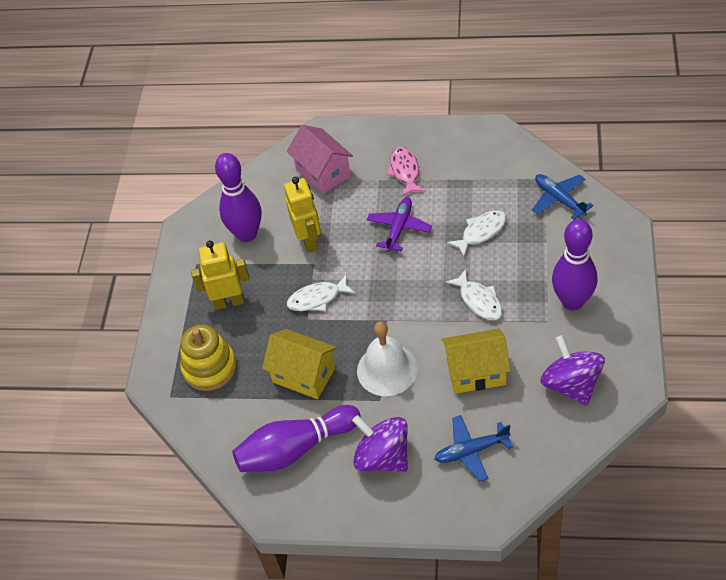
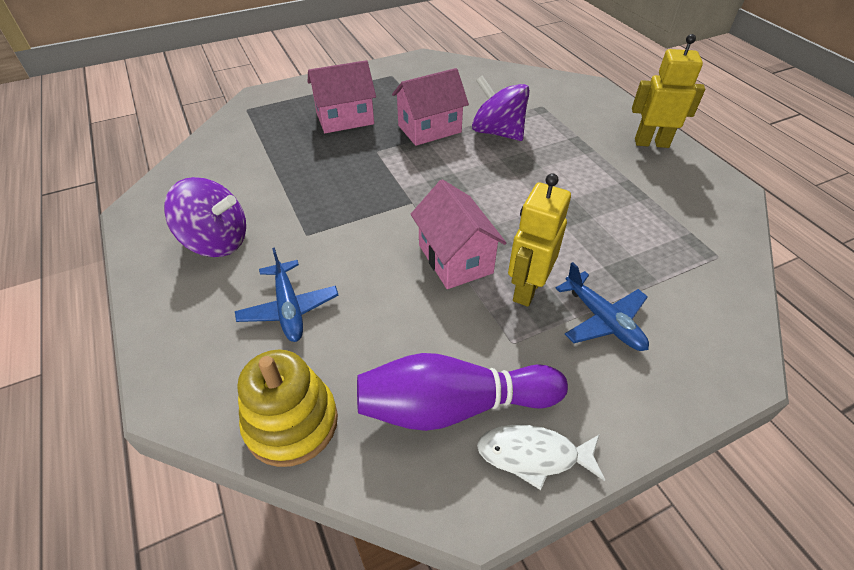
pink fish: [387,147,425,197] = 1 -> none = 0
pink house: [287,125,353,194] = 1 -> [308,60,376,133] [392,68,469,146] [411,179,506,289] = 3
purple bowling pin: [215,153,261,242] [232,405,361,472] [552,219,597,310] = 3 -> [357,353,568,431] = 1
purple plane: [367,197,432,252] = 1 -> none = 0
white bell: [357,321,418,396] = 1 -> none = 0
white fish: [287,274,355,311] [445,269,503,320] [447,210,506,257] = 3 -> [477,425,605,490] = 1
yellow house: [262,329,337,399] [442,329,511,394] = 2 -> none = 0

